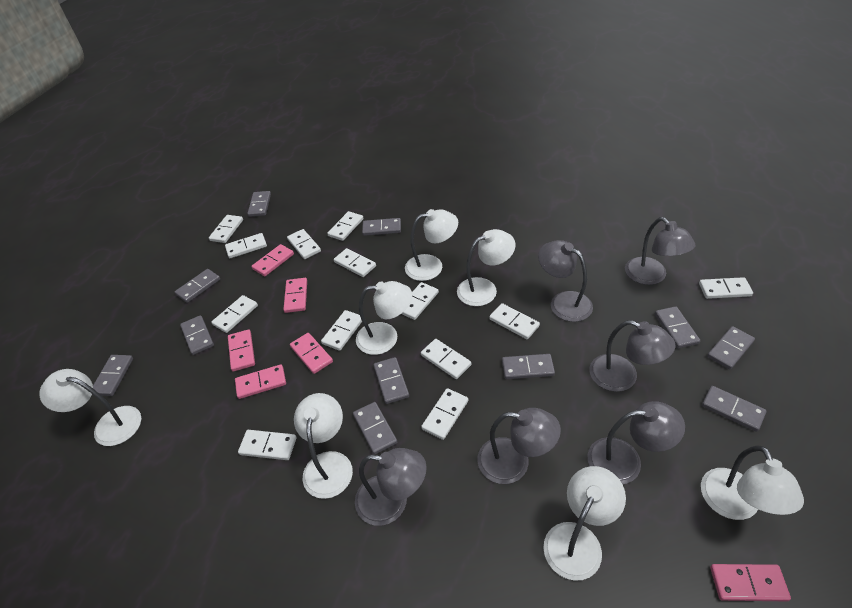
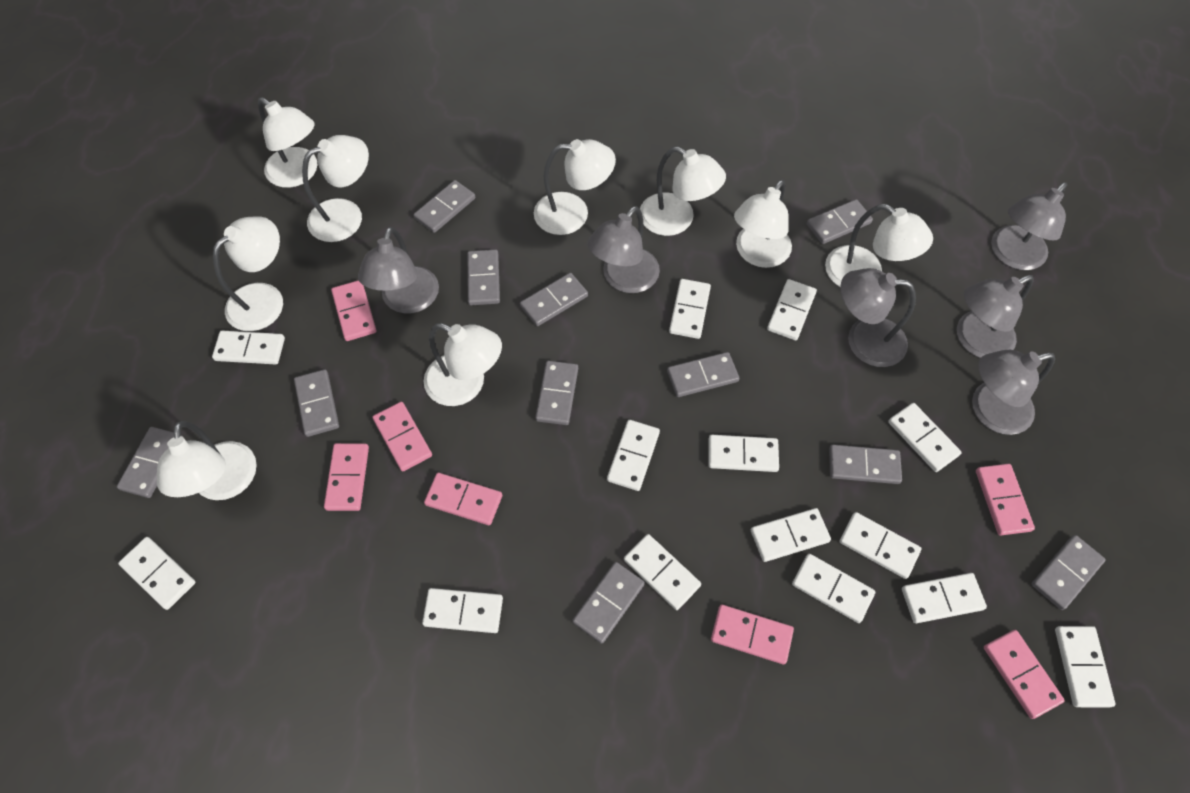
pink domino: [228,329,255,372] [235,364,286,399] [251,244,294,276] [283,278,307,313] [290,333,333,374] [710,564,791,601] = 6 -> [324,443,369,511] [331,280,376,341] [372,402,432,472] [424,473,502,525] [711,605,794,664] [976,464,1035,536] [984,630,1065,719] = 7
white domino: [209,215,243,243] [211,295,258,333] [225,233,267,258] [238,430,296,460] [287,229,321,259] [321,310,362,351] [327,211,364,241] [334,248,376,277] [401,282,439,320] [421,339,471,379] [421,388,468,440] [489,303,540,339] [699,277,753,299] = 13 -> [118,537,195,610] [212,330,285,365] [422,588,503,633] [607,420,660,491] [624,534,701,610] [669,279,711,339] [708,435,779,472] [751,508,831,562] [767,279,817,340] [792,554,875,623] [839,512,921,579] [888,403,962,472] [902,573,987,623] [1055,626,1115,707] = 14
white lamp: [39,369,141,446] [294,393,353,499] [356,281,412,355] [405,209,458,281] [457,229,516,306] [544,466,626,581] [701,446,804,520] = 7 -> [157,421,257,500] [213,216,283,331] [258,97,317,188] [302,135,369,242] [423,323,502,406] [534,139,616,235] [640,147,726,236] [734,179,792,268] [825,204,933,287] = 9

